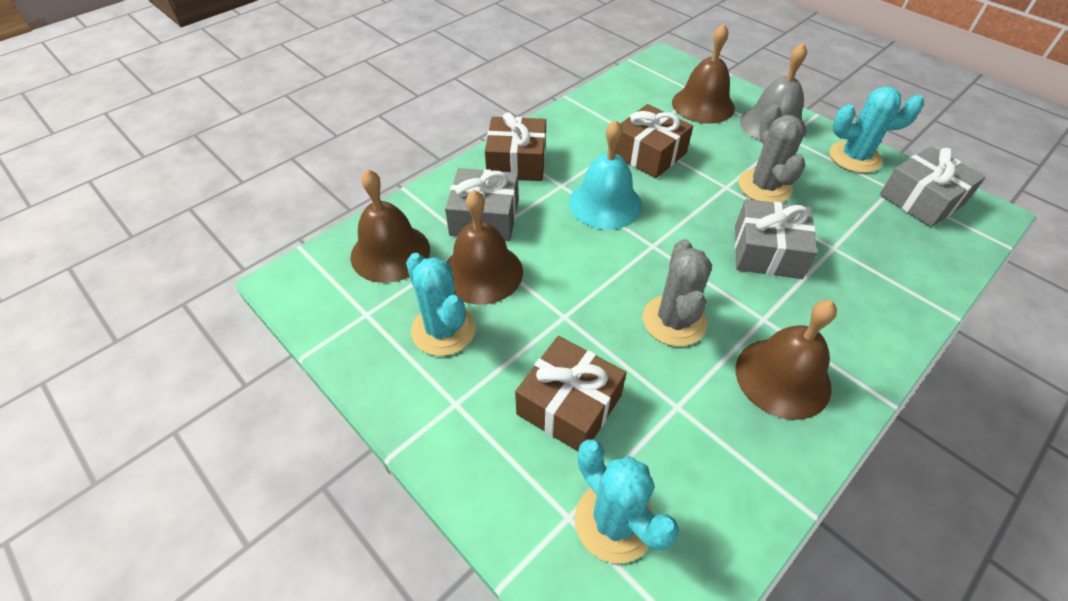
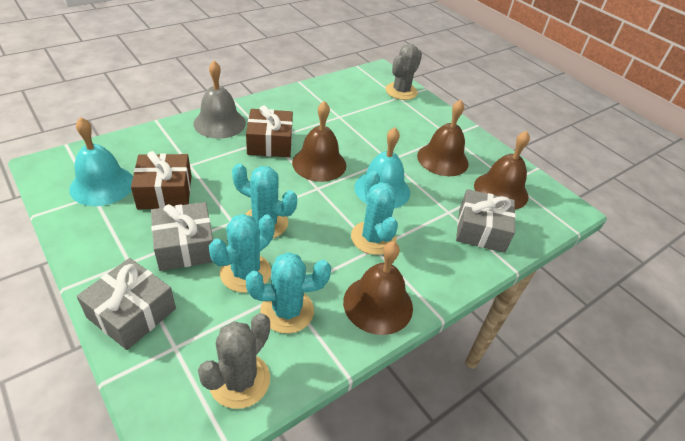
brown gift: [485,112,546,181] [515,336,627,451] [616,104,693,178] = 3 -> [131,151,191,209] [246,105,293,157] = 2
turquoise bell: [569,120,642,230] = 1 -> [69,117,133,206] [354,127,410,209] = 2
turquoise cactus: [406,253,476,356] [575,440,679,563] [829,86,924,173] = 3 -> [209,214,275,293] [232,163,297,238] [246,252,331,334] [351,171,398,255] = 4

